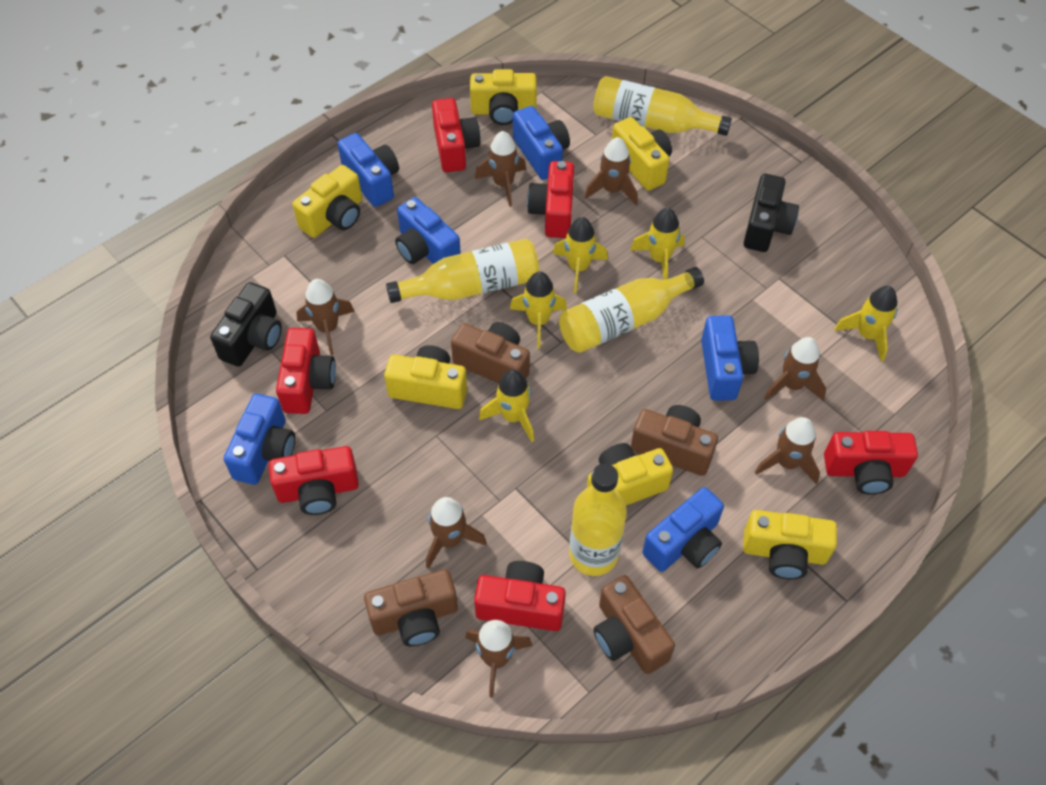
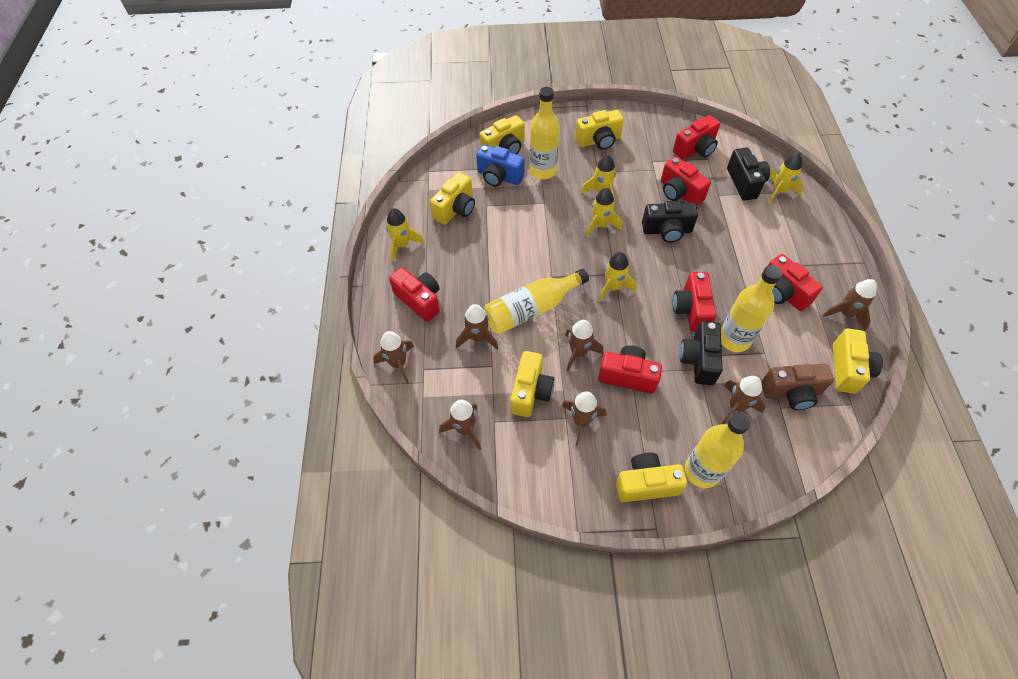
black camera: [210,282,282,367] [743,174,799,252] = 2 -> [642,201,698,243] [679,321,723,385] [727,148,770,200] = 3
blue camera: [224,393,295,485] [338,133,399,207] [395,197,461,264] [513,106,570,180] [642,487,724,572] [701,315,759,401] = 6 -> [476,144,525,187] = 1
brown camera: [364,569,458,646] [451,322,530,383] [593,575,675,674] [631,405,718,476] = 4 -> [761,364,834,410] = 1

